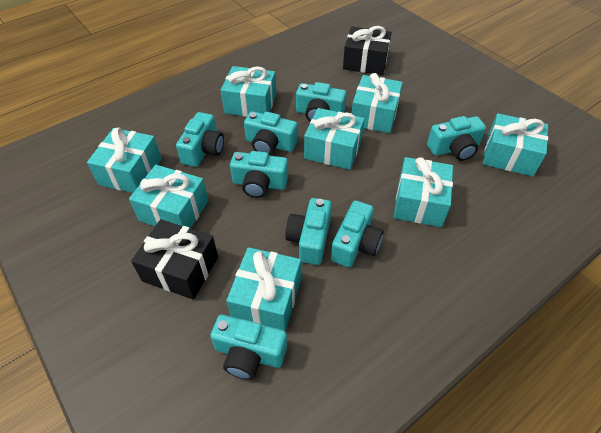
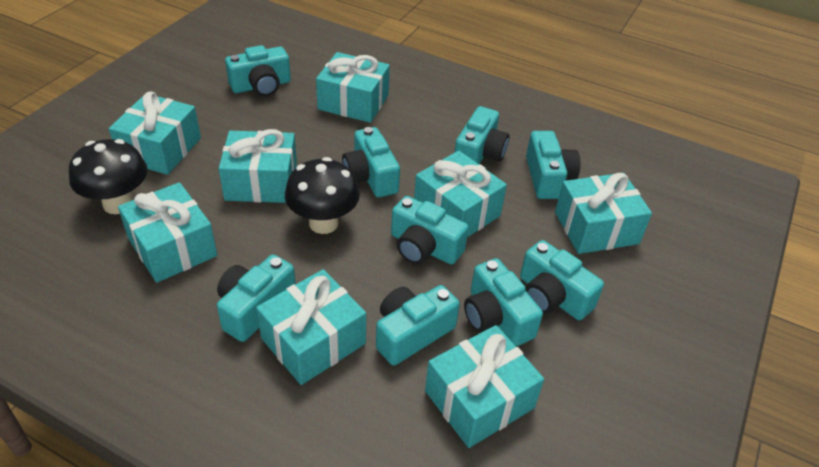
black gift: [131,219,218,300] [343,26,391,75] = 2 -> none = 0
black mushroom: none = 0 -> [69,139,148,214] [285,157,360,234] = 2
turquoise camera: [176,112,224,167] [210,314,287,380] [230,151,288,198] [244,111,298,155] [285,198,332,265] [296,82,347,121] [331,200,383,267] [427,116,486,161] = 8 -> [217,254,296,342] [225,45,291,97] [342,127,400,197] [376,285,460,366] [391,196,469,265] [454,106,510,164] [464,258,543,347] [520,240,604,320] [526,131,581,199] = 9

